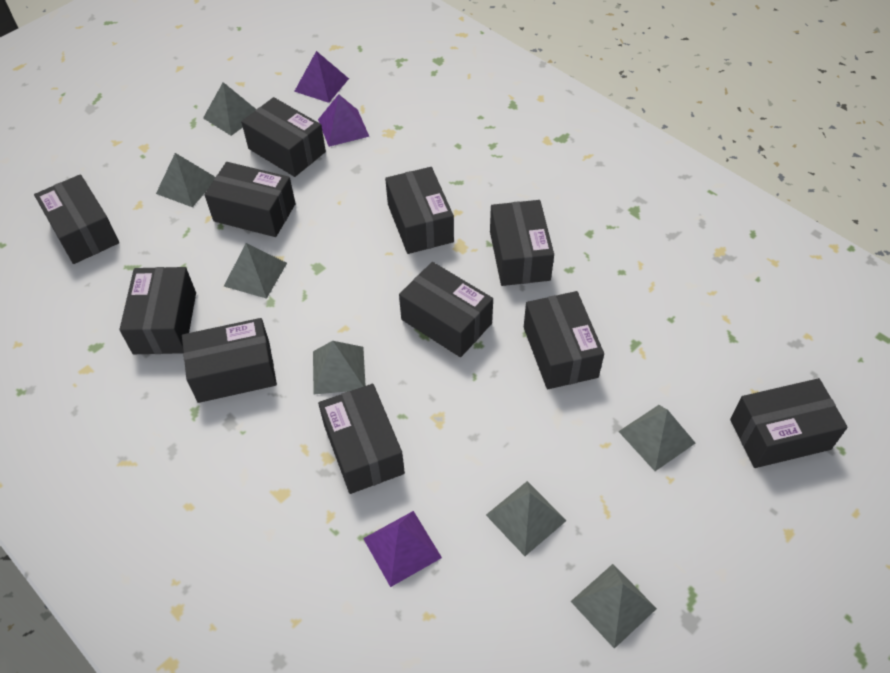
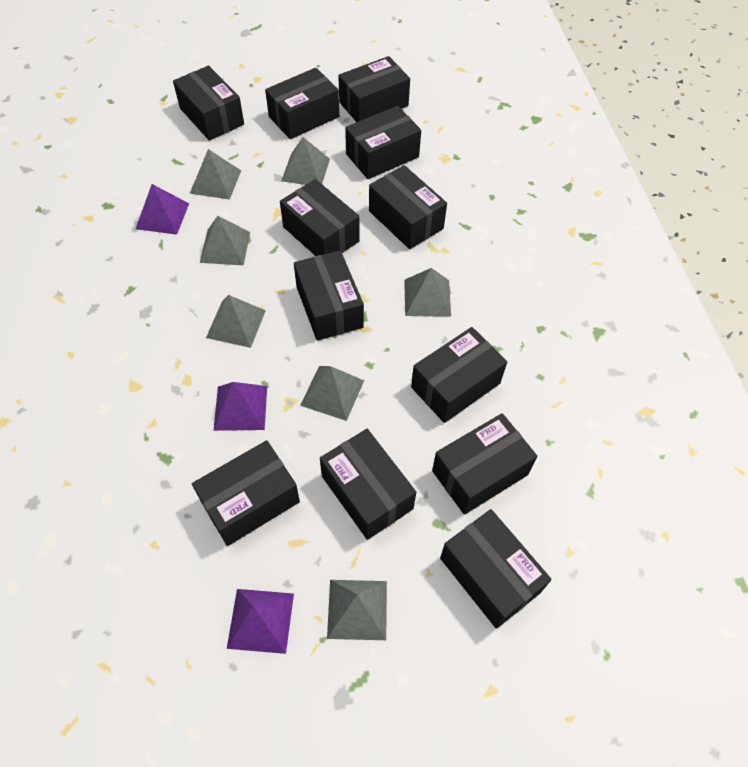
black box: [34,174,119,264] [119,267,196,354] [182,318,277,403] [205,162,296,237] [241,97,326,177] [318,384,405,494] [385,167,454,254] [399,262,493,357] [490,200,554,286] [524,291,604,389] [730,378,848,468] = 11 -> [173,66,244,141] [192,440,300,546] [265,68,339,139] [280,179,359,256] [294,250,364,341] [320,429,416,540] [338,56,410,122] [345,106,421,179] [369,165,447,249] [411,327,507,423] [432,413,538,515] [440,509,552,629] = 12

